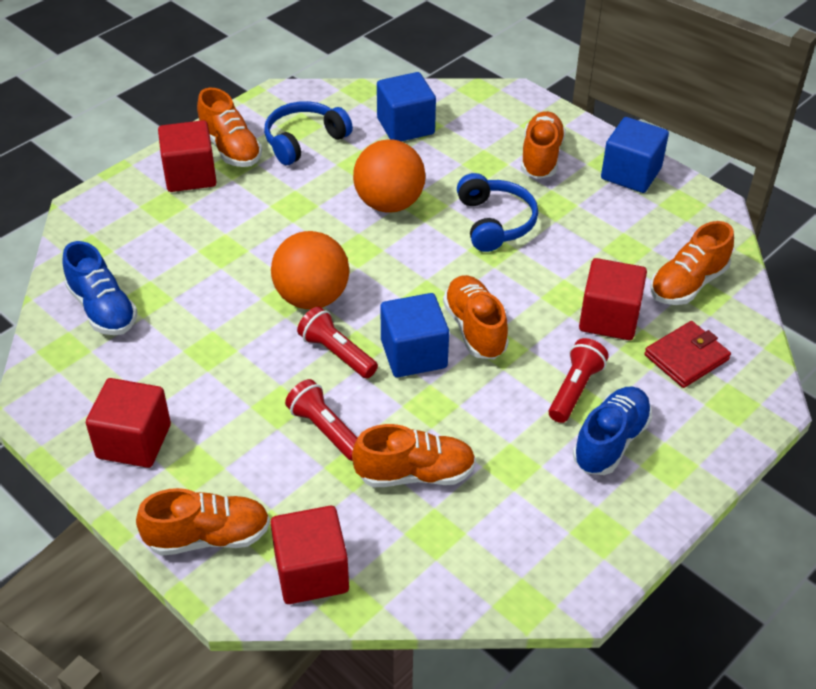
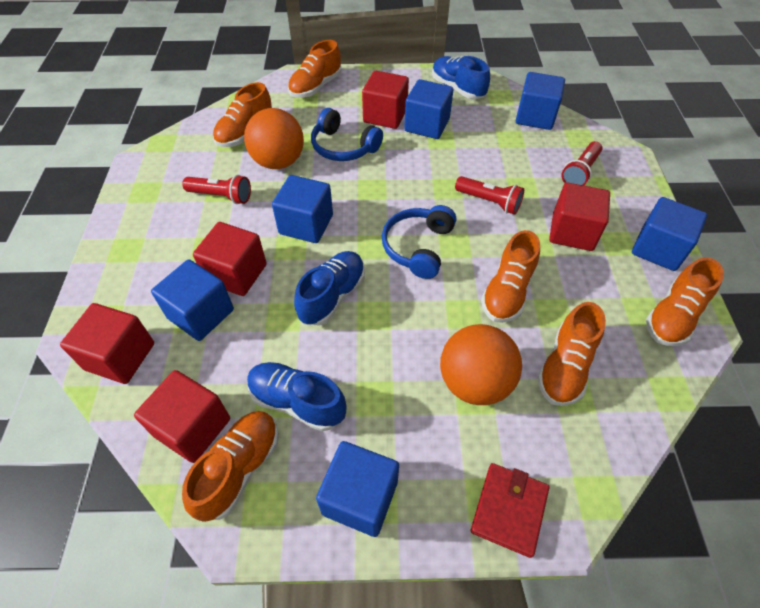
blue cube: [377,72,436,141] [380,293,449,378] [601,117,669,193] = 3 -> [151,259,234,341] [272,175,333,243] [316,441,399,537] [404,79,453,139] [516,72,565,130] [632,197,707,271] = 6
blue shoe: [62,241,137,335] [573,386,652,475] = 2 -> [247,362,347,432] [294,251,365,326] [432,56,490,99] = 3
red cube: [86,378,171,468] [158,120,217,192] [270,506,349,604] [579,258,647,340] = 4 -> [60,303,154,384] [134,370,230,463] [193,222,266,296] [362,71,409,129] [549,183,610,251] = 5

